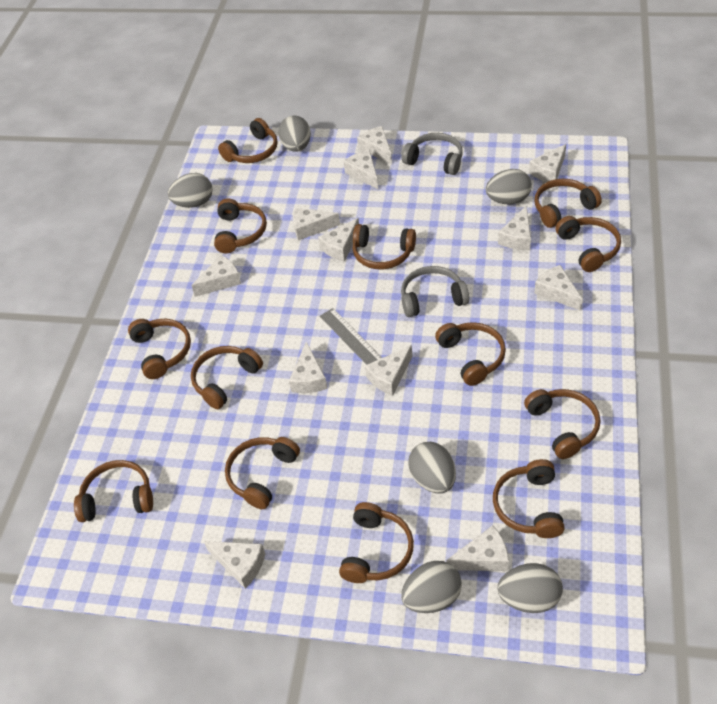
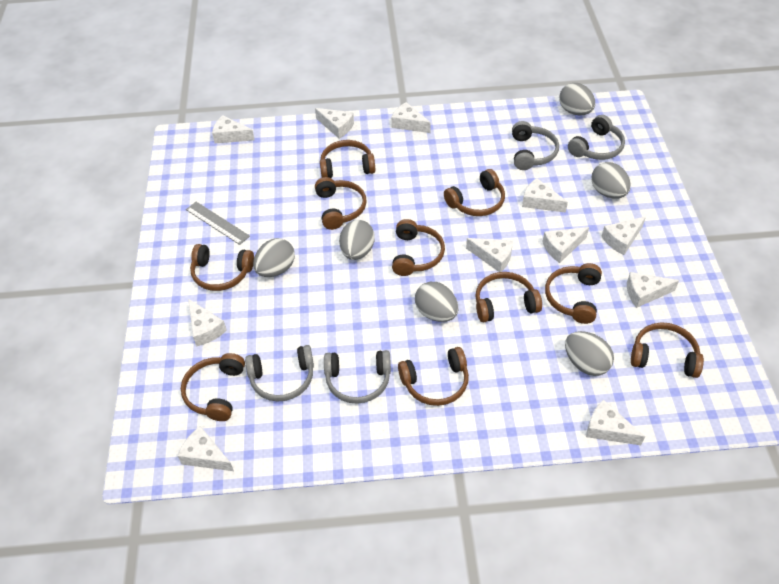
brown headphones: [74,460,153,522] [128,319,191,379] [191,346,263,409] [214,199,267,253] [218,118,278,163] [225,437,300,509] [339,502,414,583] [352,224,416,269] [435,322,506,386] [493,459,565,538] [524,389,601,459] [534,179,602,228] [555,216,621,272] = 13 -> [181,353,245,421] [190,244,254,291] [315,177,366,230] [320,140,375,178] [392,219,445,276] [398,347,469,406] [444,169,505,216] [475,272,542,322] [545,263,602,324] [631,322,704,378] = 10
grey headphones: [401,266,469,317] [402,133,463,175] = 2 -> [245,345,314,401] [324,350,391,404] [512,121,559,170] [568,115,625,160] = 4
white cheese: [191,255,241,297] [204,541,265,588] [289,342,327,393] [293,207,340,241] [318,218,359,261] [343,150,378,189] [357,126,392,164] [365,345,412,395] [446,525,509,571] [498,206,531,250] [529,144,566,182] [534,265,582,311] = 12 -> [177,426,234,471] [188,299,227,346] [212,115,255,143] [315,108,354,139] [391,102,431,133] [466,238,513,272] [522,178,568,213] [542,227,589,263] [586,400,645,445] [601,216,646,255] [627,272,679,308] = 11

